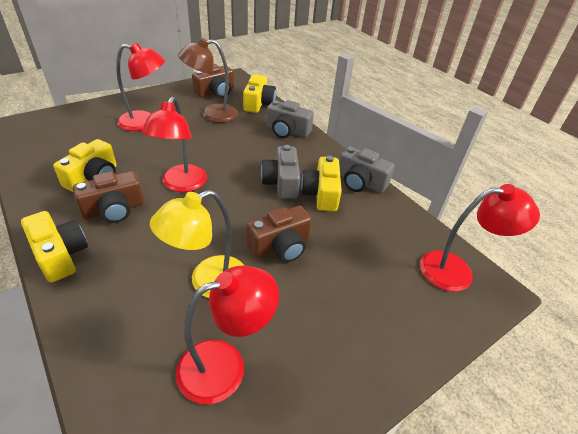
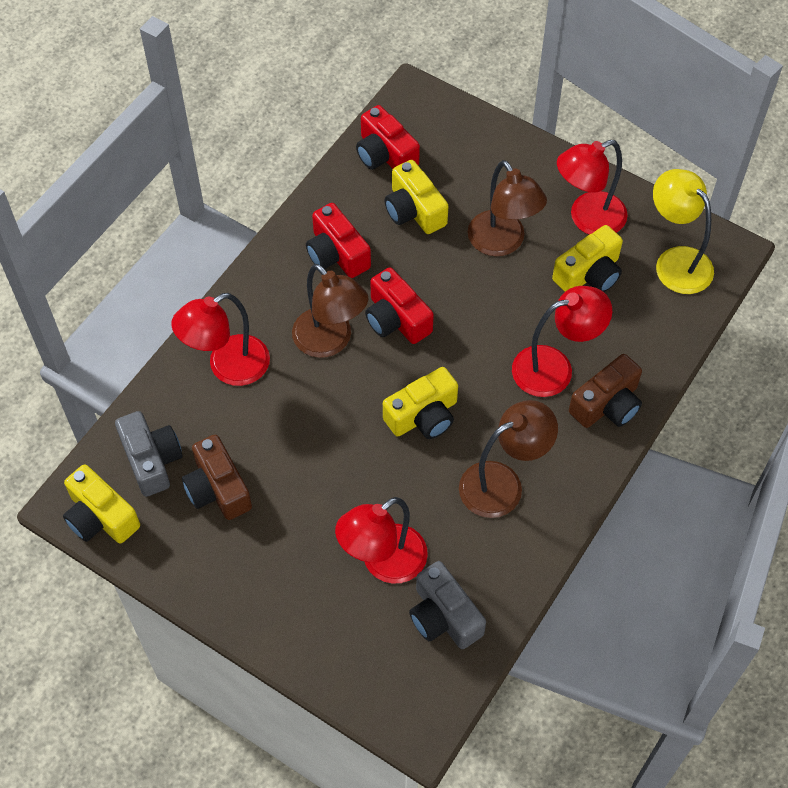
brown camera: [73,171,144,223] [192,64,234,98] [246,206,312,262] = 3 -> [182,435,252,520] [569,354,642,428] = 2
brown lamp: [178,38,238,123] = 1 -> [292,264,369,358] [459,400,558,518] [468,160,547,256] = 3
grey camera: [261,145,300,199] [267,100,314,138] [339,147,394,193] = 3 -> [115,411,182,497] [409,561,486,649] = 2
red camera: none = 0 -> [306,203,371,278] [356,105,420,170] [365,267,434,344] = 3

